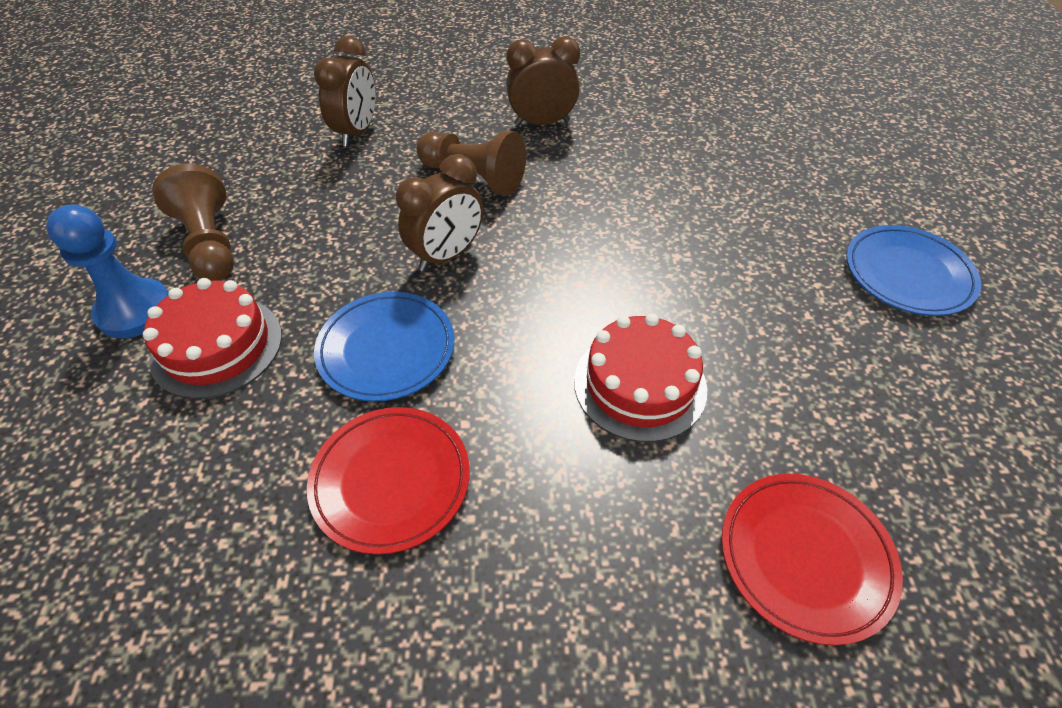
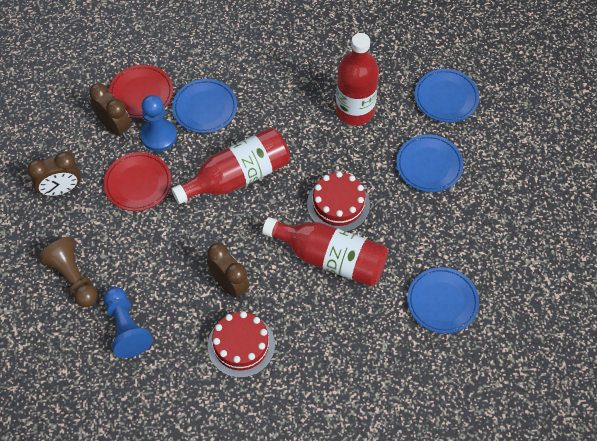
blue pawn: [46,204,168,338] = 1 -> [104,287,153,358] [141,95,177,152] = 2
blue plate: [314,292,454,402] [846,225,981,316] = 2 -> [172,79,237,133] [396,134,463,192] [407,267,479,334] [415,69,479,123] = 4
brown pawn: [152,164,234,281] [417,130,526,196] = 2 -> [38,237,98,307] = 1
red bottle: none = 0 -> [171,128,290,204] [262,217,388,287] [336,33,379,126] = 3

